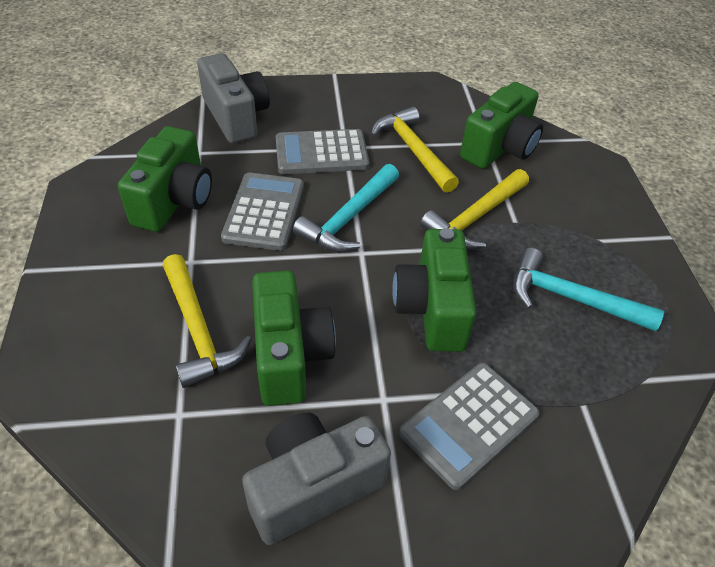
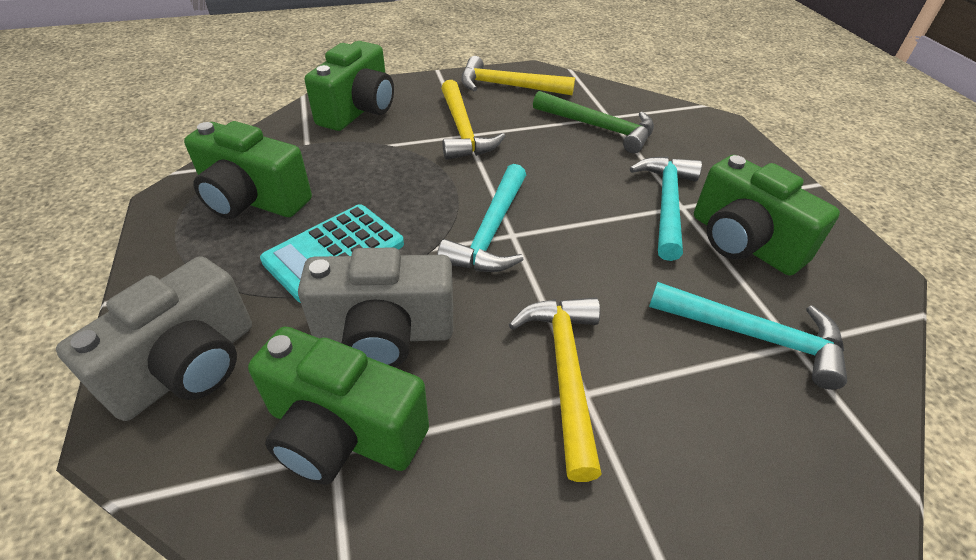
green hammer: none = 0 -> [533,91,654,153] = 1
grey calculator: [221,172,304,251] [276,129,369,174] [400,363,540,490] = 3 -> none = 0
turquoise calculator: none = 0 -> [260,204,404,303] = 1
turquoise hammer: [293,164,399,252] [513,248,664,331] = 2 -> [437,164,526,272] [630,157,702,261] [649,282,847,390] = 3

